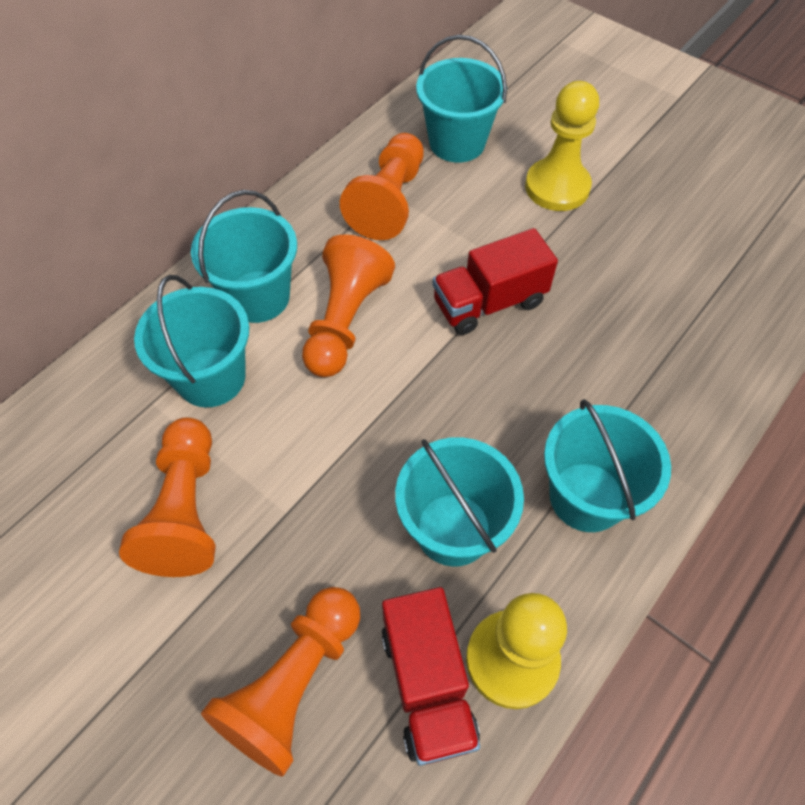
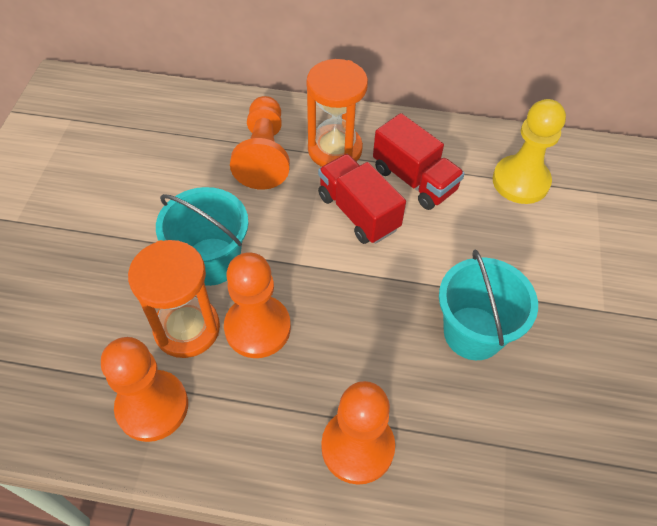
orange hourglass: none = 0 -> [128,240,220,358] [307,59,368,167] = 2
turquoise bucket: [134,275,249,407] [191,190,297,323] [395,437,524,566] [416,35,507,163] [544,399,671,532] = 5 -> [156,187,249,286] [439,250,538,360] = 2
yellow pawn: [466,593,567,709] [525,81,599,211] = 2 -> [493,99,566,204] = 1

